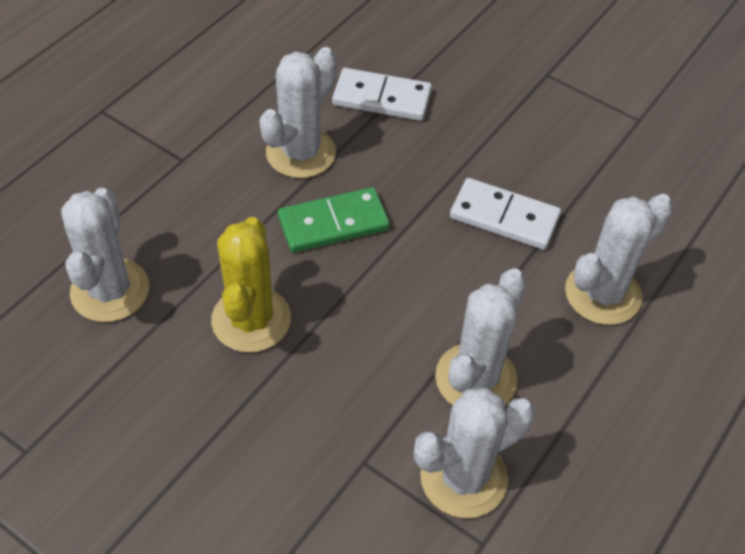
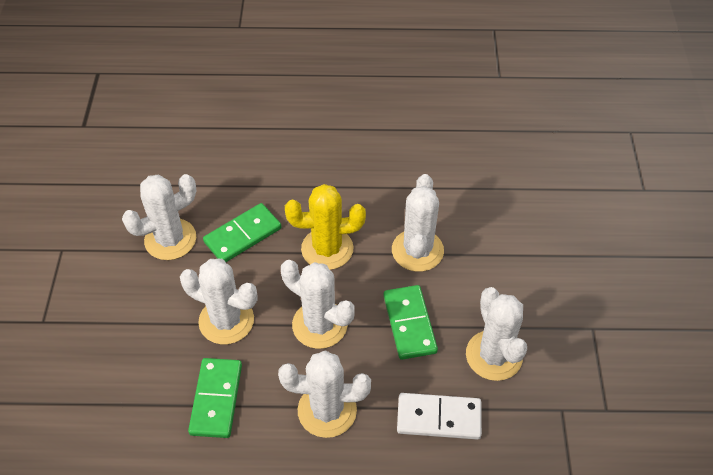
green domino: [278,187,390,253] = 1 -> [188,358,242,438] [203,203,281,262] [384,285,438,360] = 3
white cactus: [61,188,149,322] [259,47,337,178] [414,388,535,518] [435,268,526,405] [565,194,673,325] = 5 -> [122,174,196,260] [180,259,258,344] [278,350,371,438] [281,260,355,349] [392,174,444,272] [466,287,527,381] = 6
white domino: [332,68,432,121] [450,178,561,250] = 2 -> [397,393,482,440] = 1

